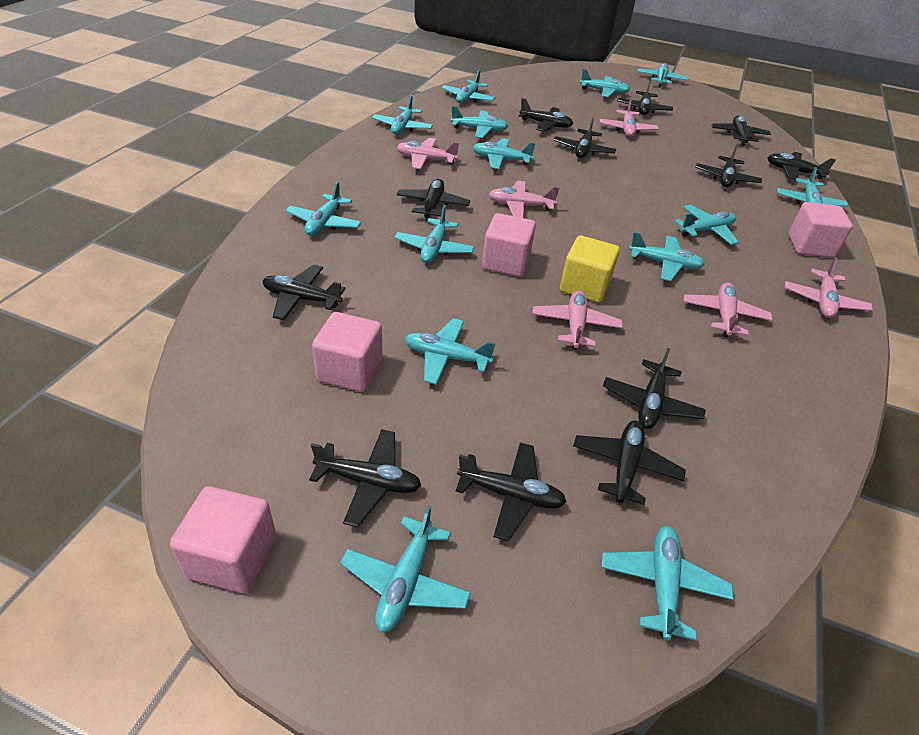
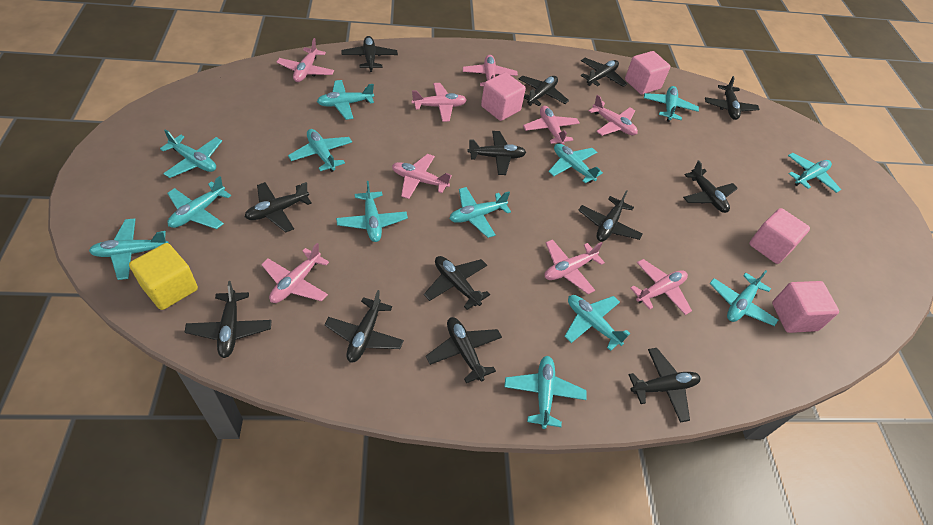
black plane: [263,264,345,320] [309,429,421,527] [397,179,470,221] [456,442,567,541] [519,98,573,132] [553,118,616,158] [573,421,686,505] [603,348,706,429] [617,81,673,115] [695,145,762,187] [711,116,771,146] [767,152,836,180] = 12 -> [185,281,272,358] [245,182,312,232] [324,290,404,362] [341,36,398,72] [424,256,490,310] [426,317,502,383] [468,131,526,175] [519,76,569,106] [578,190,642,242] [581,58,627,87] [628,348,700,423] [683,160,738,213] [705,76,760,120] = 13
pink plane: [397,138,459,169] [489,181,560,218] [532,290,623,350] [600,98,659,137] [684,283,772,338] [785,257,873,318] = 6 -> [261,243,329,303] [276,38,334,82] [392,154,452,199] [411,83,467,122] [463,55,518,86] [523,106,580,145] [545,239,605,294] [589,95,638,136] [630,259,692,315] = 9
turquoise plane: [285,181,361,236] [340,505,471,633] [372,95,433,134] [394,205,474,263] [404,318,496,385] [441,70,495,103] [451,106,508,138] [473,138,536,169] [580,69,630,97] [601,526,734,641] [629,232,705,281] [637,63,688,87] [675,204,739,245] [777,167,848,207] = 14 -> [89,218,168,280] [160,129,222,178] [167,176,231,229] [288,129,352,172] [317,80,374,120] [336,181,408,242] [449,187,511,238] [504,356,587,429] [548,143,603,183] [564,295,630,351] [644,86,699,122] [709,270,778,326] [788,153,841,193] = 13

